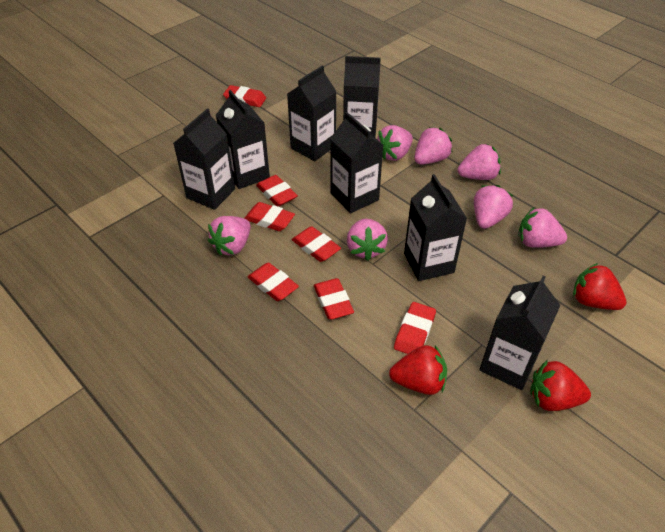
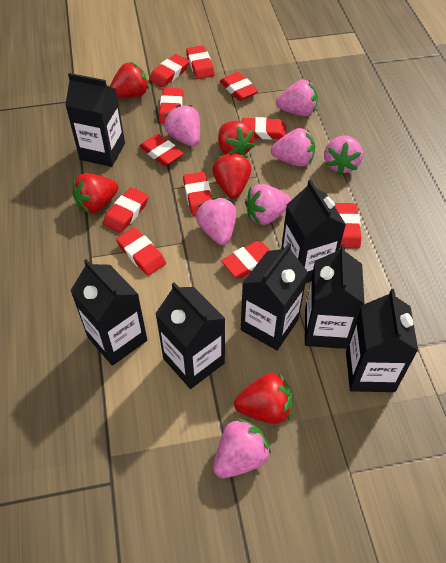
red eraser: [223,85,266,107] [244,202,295,231] [248,263,299,301] [256,175,298,206] [292,226,341,262] [314,278,354,319] [394,302,436,354] = 7 -> [103,187,148,233] [116,228,166,276] [139,134,184,166] [149,54,189,87] [159,88,183,123] [183,172,212,216] [186,45,215,79] [220,72,258,101] [221,241,270,278] [242,117,286,140] [335,203,361,248] = 11
red strawberry: [389,345,447,395] [530,359,591,411] [573,263,627,310] = 3 -> [72,173,118,213] [110,62,149,98] [212,152,251,199] [218,121,255,155] [234,373,293,424] = 5

